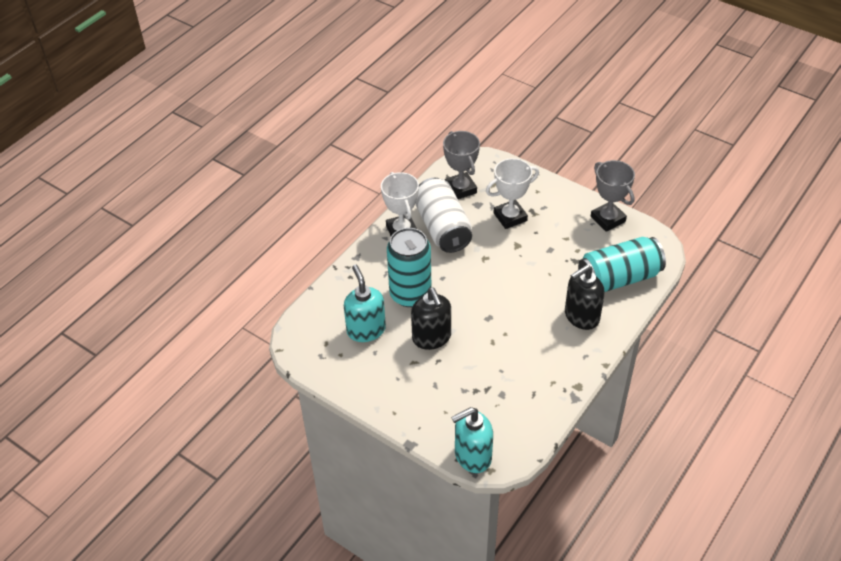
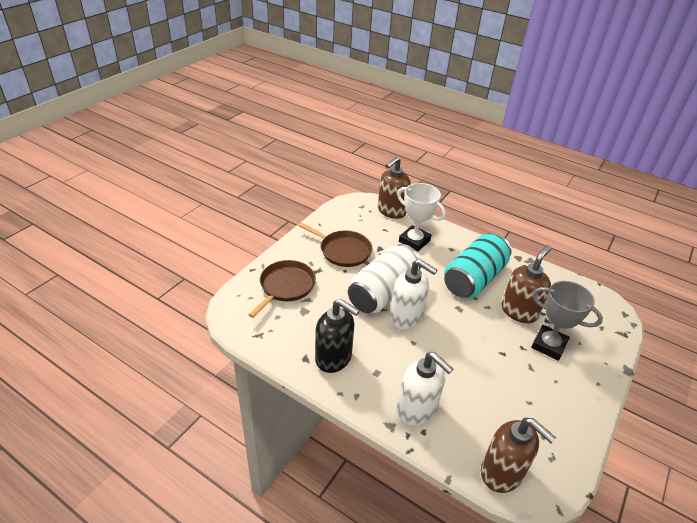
black soap dispenser: [411,288,451,350] [565,265,605,330] = 2 -> [315,299,360,373] = 1
brown pan: none = 0 -> [249,260,316,318] [298,222,372,267] = 2
brown soap dispenser: none = 0 -> [378,156,411,219] [481,418,556,493] [502,245,552,323] = 3
grey trophy: [443,131,480,199] [591,160,635,232] = 2 -> [531,281,603,361] = 1
turquoise can: [387,228,432,307] [578,237,666,292] = 2 -> [444,233,511,298] = 1
turquoise soap dispenser: [344,265,386,342] [451,407,493,473] = 2 -> none = 0
white soap dispenser: none = 0 -> [390,259,437,330] [397,352,453,426] = 2
white trophy: [381,172,419,236] [486,158,539,229] = 2 -> [397,183,446,252] = 1

